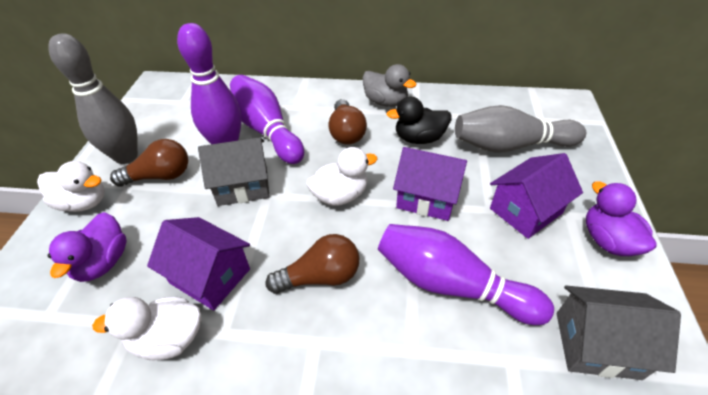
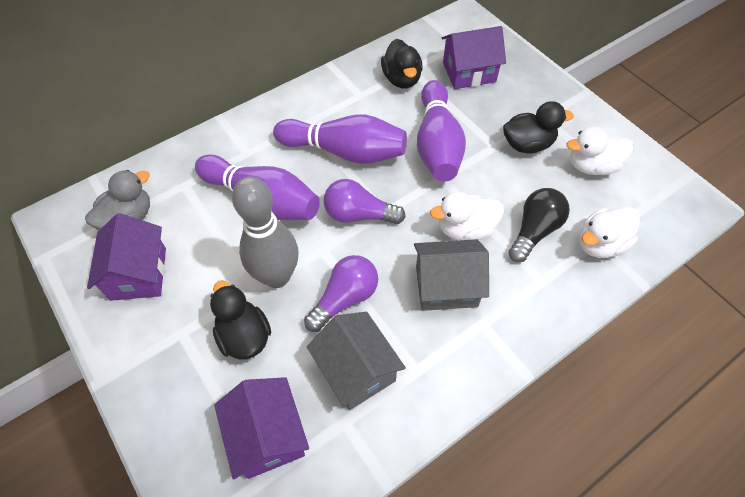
black duck: [386,97,452,144] = 1 -> [210,280,271,360] [381,39,423,88] [503,101,574,154] = 3
black light bulb: none = 0 -> [508,188,570,262] = 1
brown light bulb: [110,139,188,187] [266,234,359,294] [328,99,367,145] = 3 -> none = 0
grey bowling pin: [49,33,138,164] [455,105,586,153] = 2 -> [232,176,299,288] = 1
purple duck: [47,212,127,282] [586,182,657,256] = 2 -> none = 0
purple light bulb: none = 0 -> [304,255,378,332] [324,179,406,224] = 2

